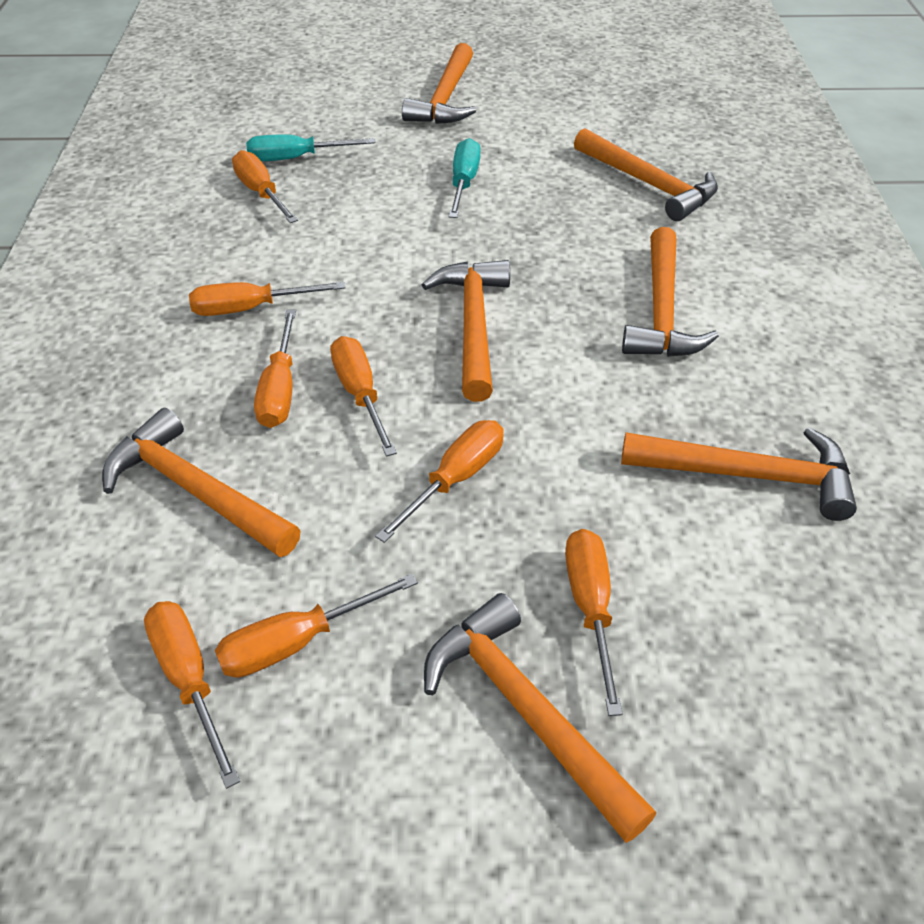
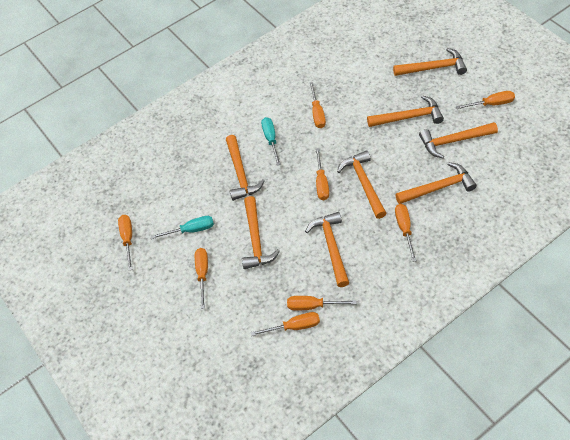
orange hammer: [102,408,301,557] [402,43,476,124] [422,260,510,402] [424,593,656,843] [574,128,718,221] [621,427,857,521] [622,227,719,357] = 7 -> [226,135,265,201] [242,196,280,269] [305,212,349,287] [337,151,387,219] [367,95,444,127] [393,48,467,76] [395,162,477,204] [419,122,498,158] = 8

